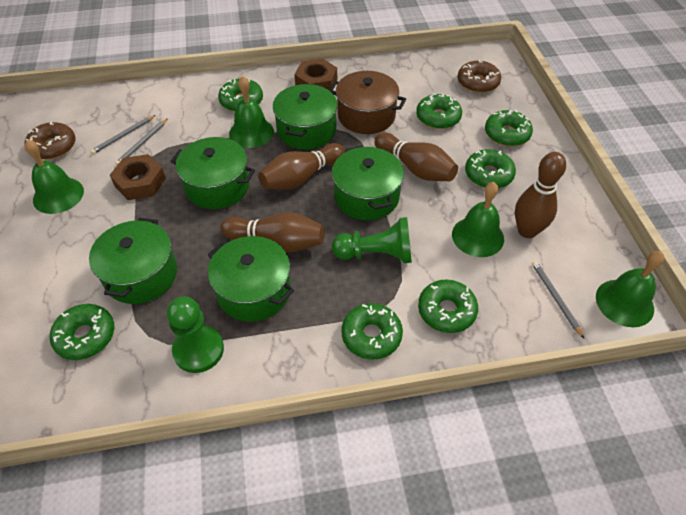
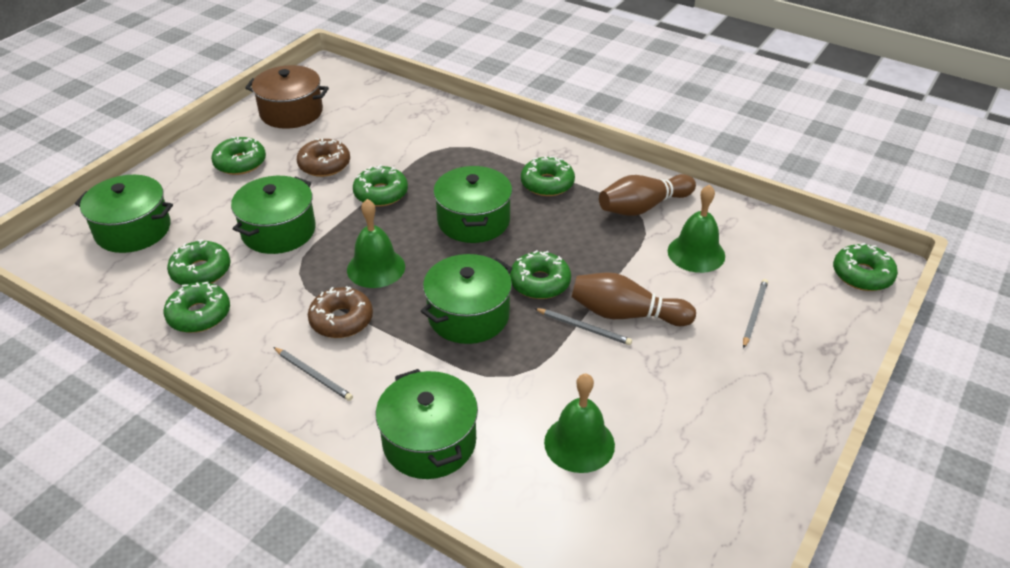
brown bowling pin: [220,212,325,252] [258,143,345,190] [374,133,458,181] [515,152,566,238] = 4 -> [571,272,696,326] [599,174,696,216] = 2
brown nut: [110,154,166,200] [295,58,337,90] = 2 -> none = 0
green bell: [24,140,84,214] [229,76,274,148] [452,182,504,257] [596,251,664,327] = 4 -> [347,199,405,288] [544,373,615,473] [668,184,725,273] = 3
green pawn: [167,297,224,373] [332,217,412,263] = 2 -> none = 0

